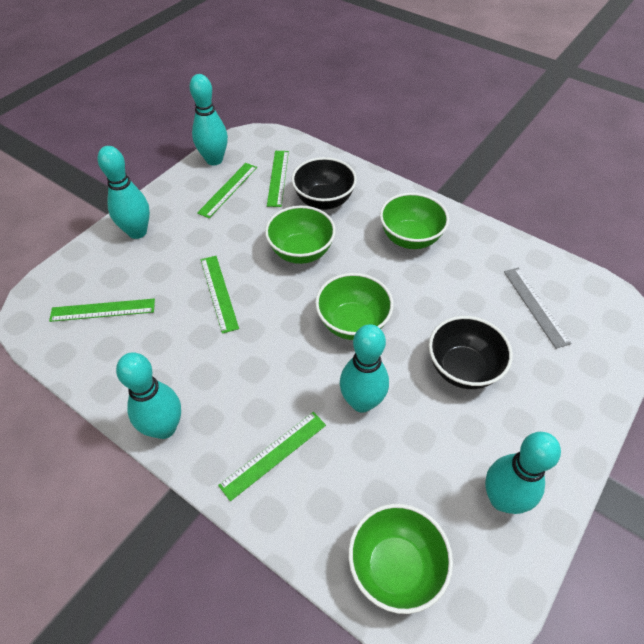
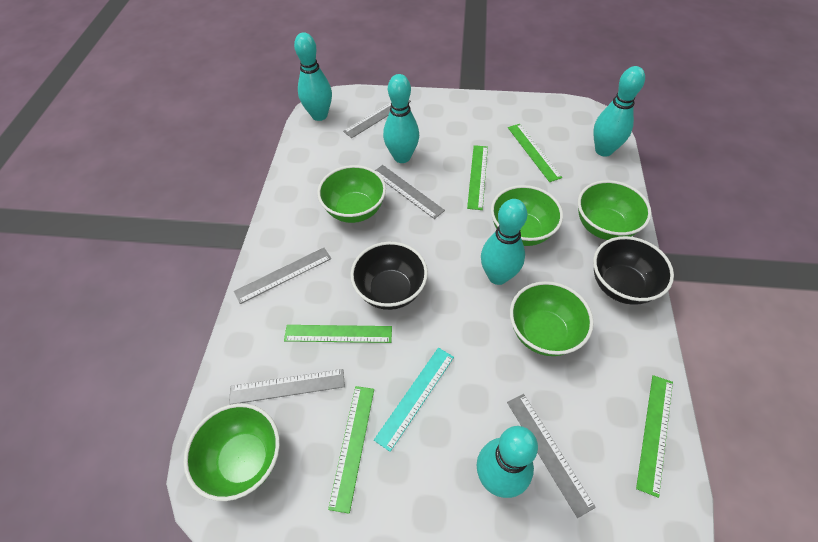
green bowl: [265,206,336,264] [315,273,394,340] [348,504,453,614] [380,193,449,249] = 4 -> [184,403,280,501] [317,165,386,223] [491,185,563,246] [510,281,594,356] [578,180,651,240] = 5
grey ruler: [504,268,572,349] = 1 -> [229,369,345,405] [234,248,331,304] [343,100,411,138] [375,165,445,219] [507,394,596,518] = 5
turquoise ruler: none = 0 -> [374,348,454,452] = 1

